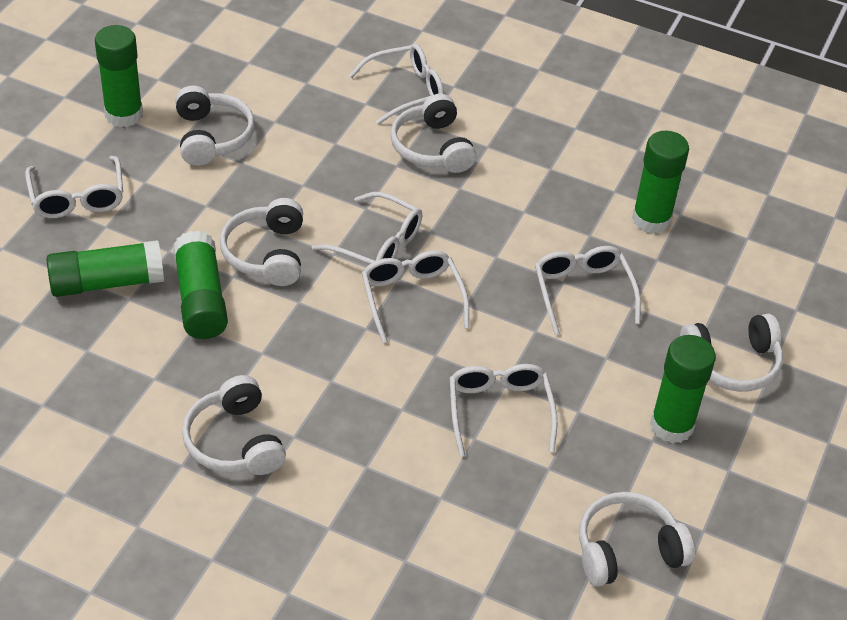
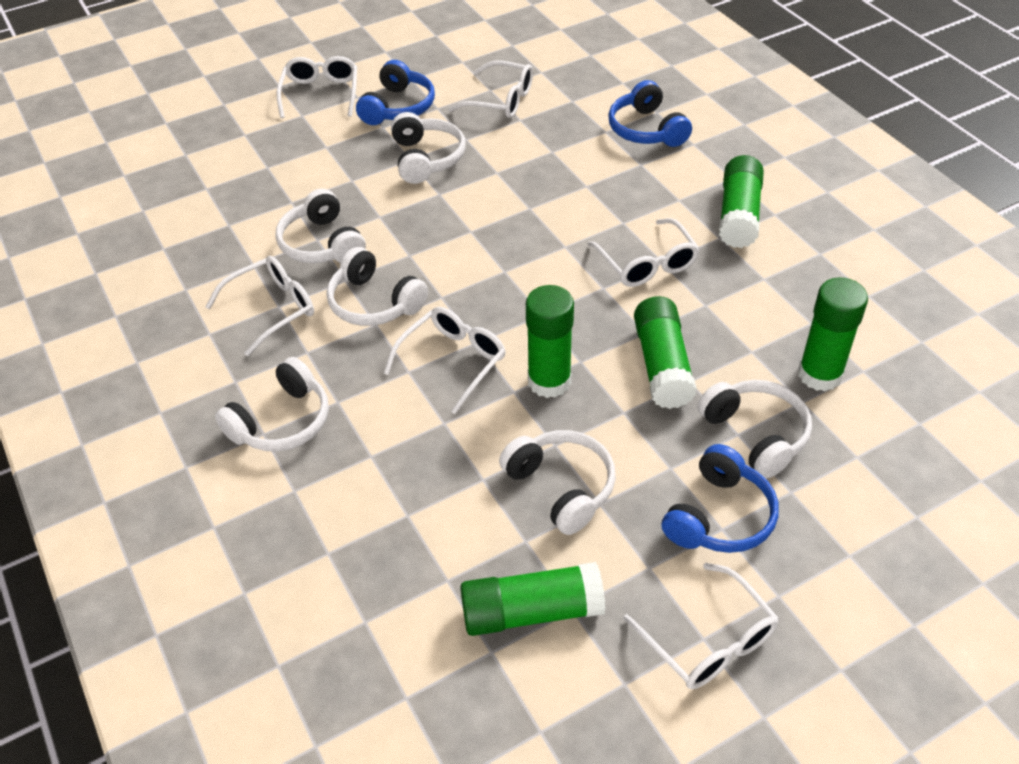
blue headphones: none = 0 -> [356,60,435,125] [608,80,692,147] [662,444,779,553] = 3

